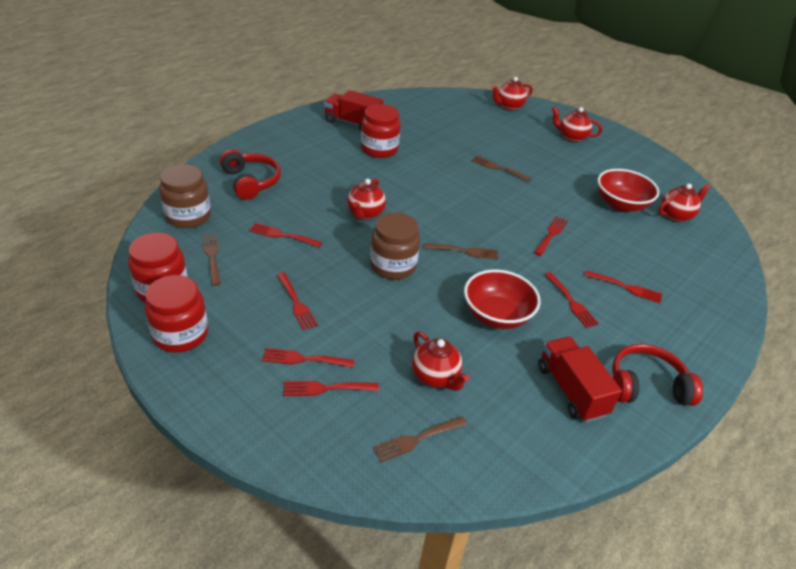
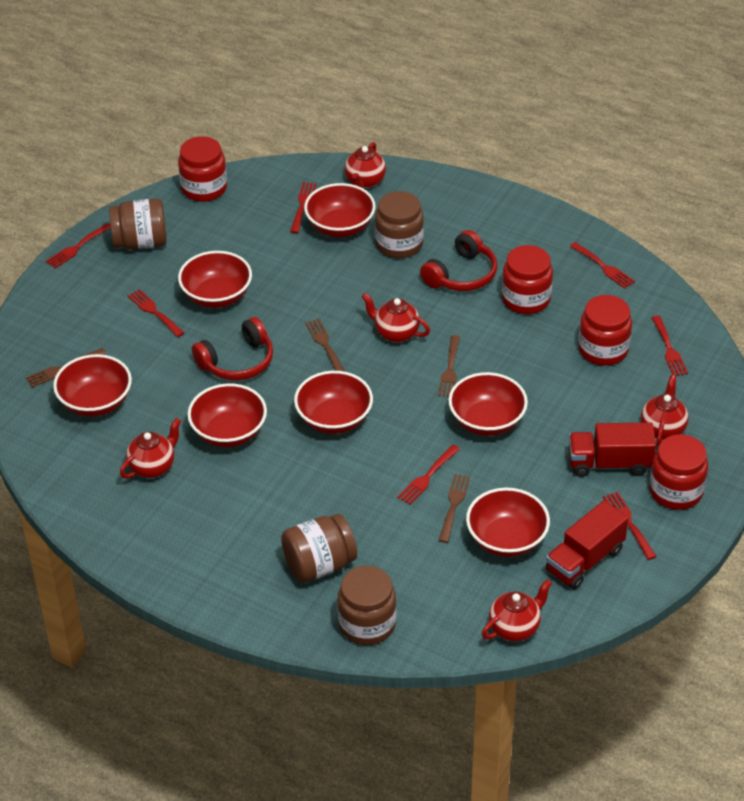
brown jar: [160,164,211,228] [370,213,420,280] = 2 -> [109,198,167,250] [281,514,357,583] [338,566,396,645] [375,191,424,258] = 4
red bowl: [464,270,541,329] [597,169,659,212] = 2 -> [53,354,132,417] [178,251,252,308] [187,383,267,447] [294,371,373,434] [304,183,376,237] [448,372,528,436] [466,487,550,557] = 7
red jar: [128,233,188,302] [145,275,208,352] [361,104,401,158] = 3 -> [178,136,227,202] [502,245,553,314] [578,295,632,366] [649,434,708,510] = 4

